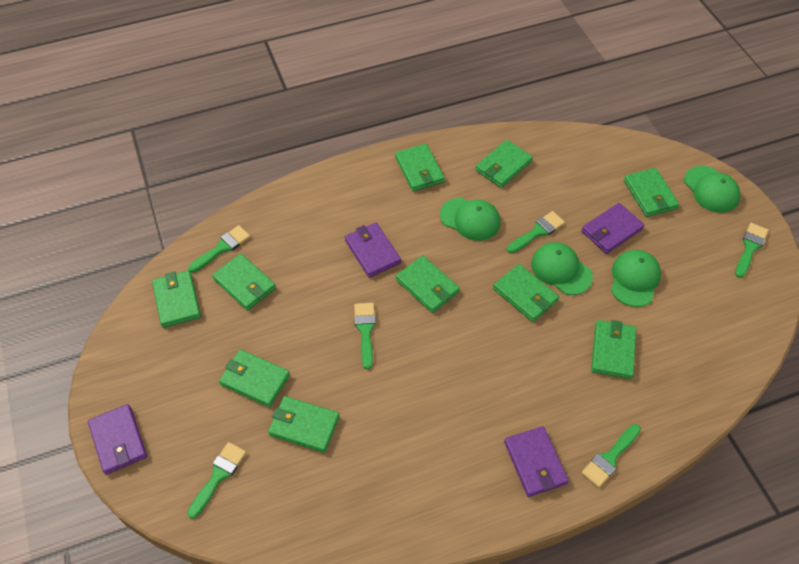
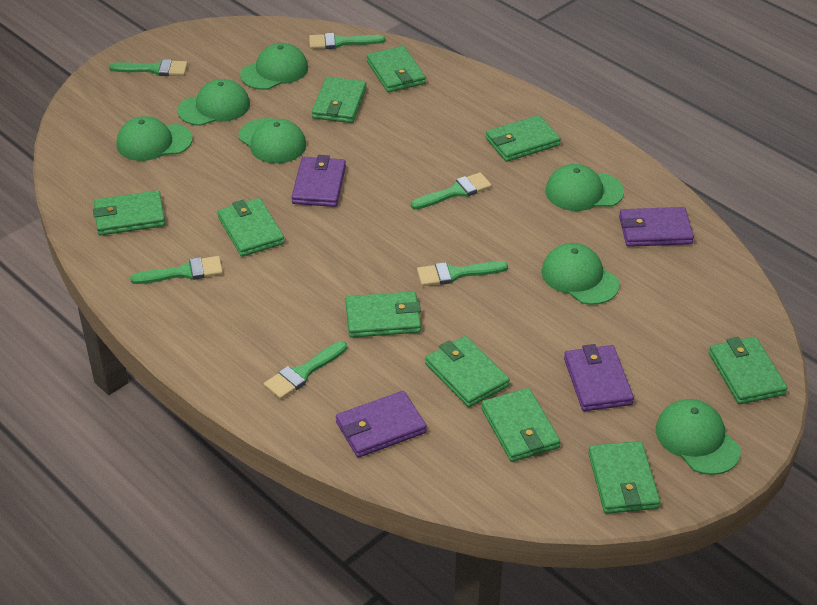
green cap: [440,197,500,241] [531,242,593,295] [611,250,661,307] [684,166,740,213] = 4 -> [117,116,193,161] [177,79,250,126] [239,118,306,163] [240,43,308,90] [541,243,620,305] [545,164,624,211] [656,399,741,475] = 7

